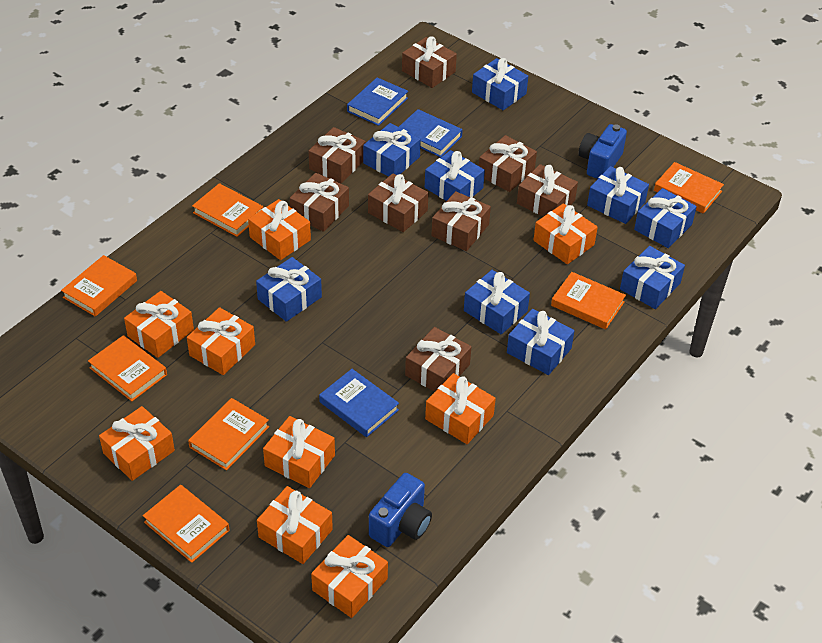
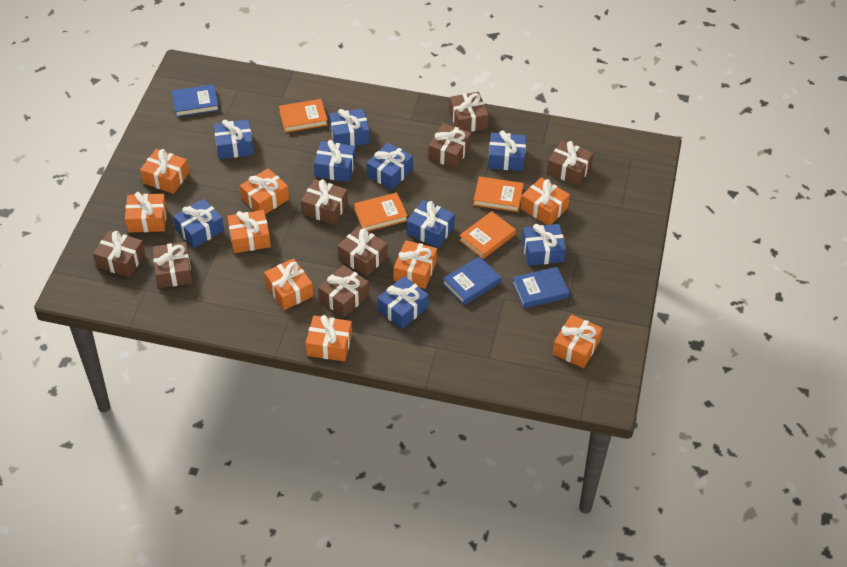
blue camera: [369,473,432,547] [578,124,627,179] = 2 -> none = 0
orange book: [61,255,137,317] [88,335,167,401] [143,485,229,563] [188,398,269,471] [192,183,263,237] [551,272,626,330] [654,162,724,214] = 7 -> [279,99,328,133] [354,193,408,231] [459,211,516,259] [473,177,524,212] = 4

